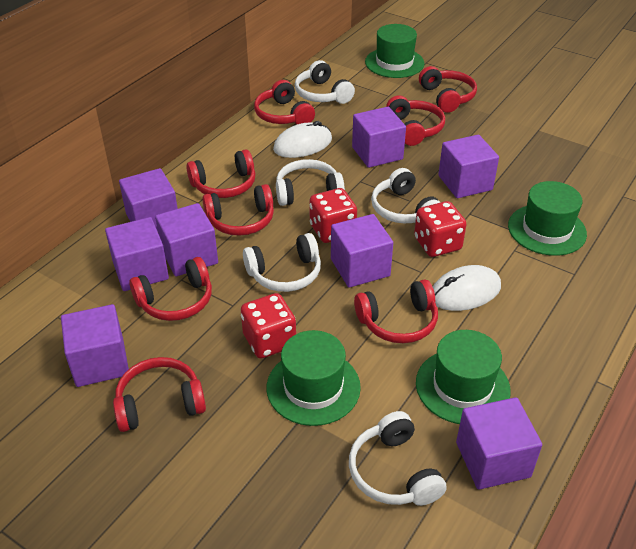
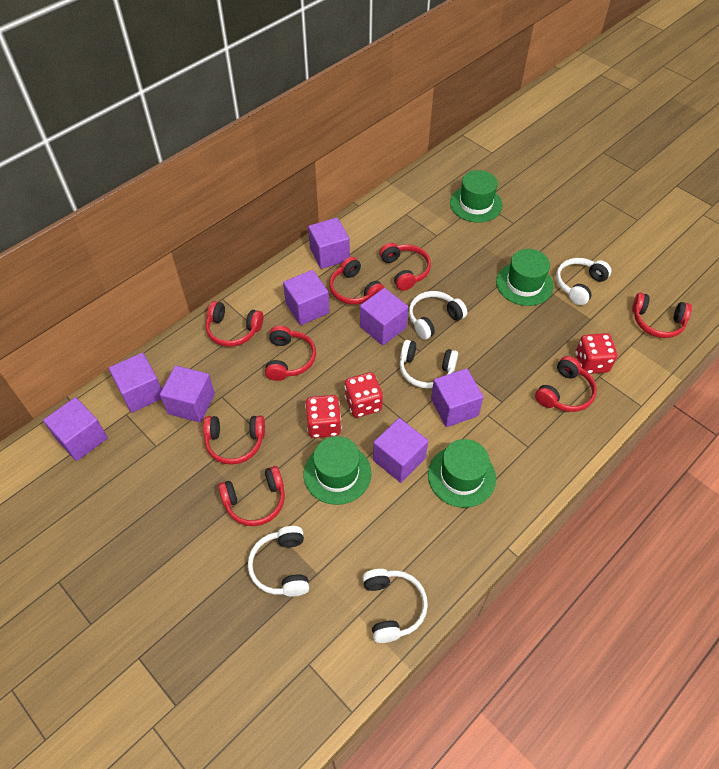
white mouse: [273,121,332,158] [433,265,501,311] = 2 -> none = 0

